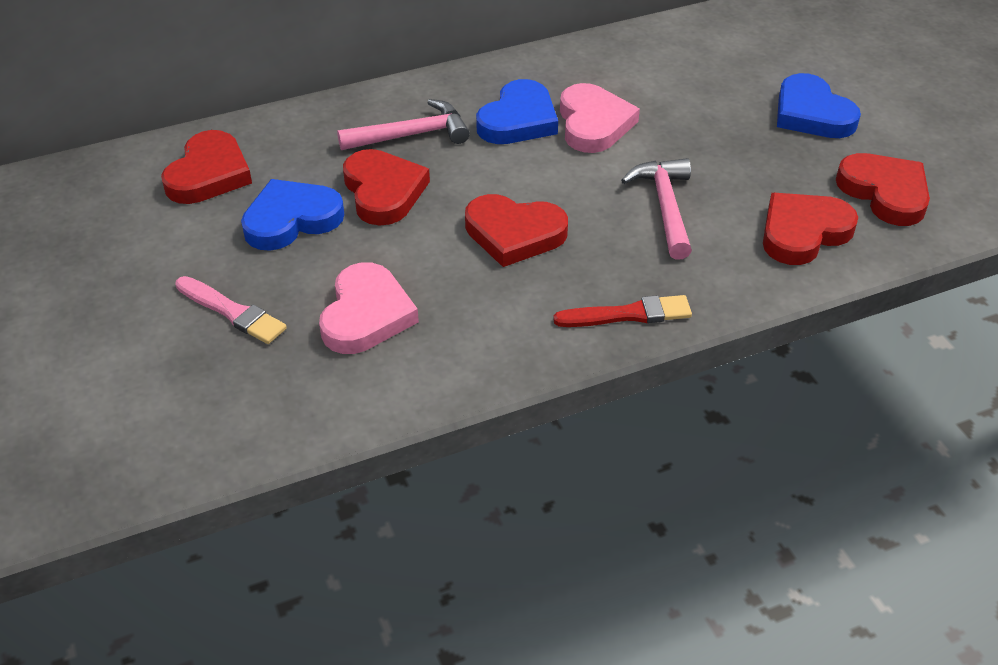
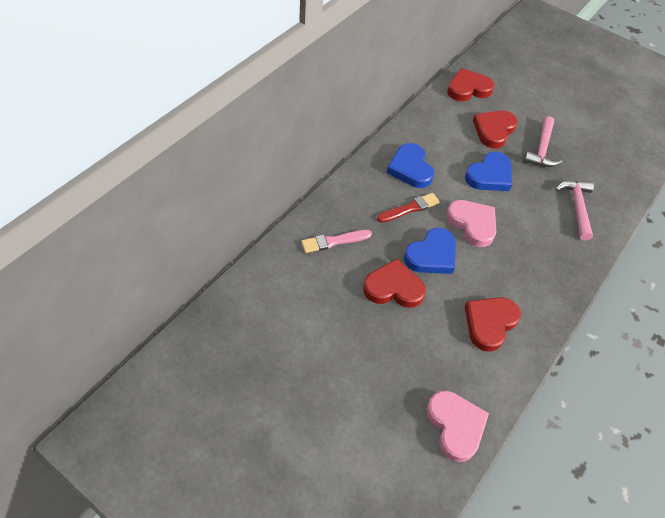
red heart: [161,130,252,204] [343,149,430,226] [465,194,568,267] [763,193,858,265] [836,153,930,226] = 5 -> [363,259,426,308] [447,68,495,101] [465,297,521,352] [473,110,518,149] = 4

